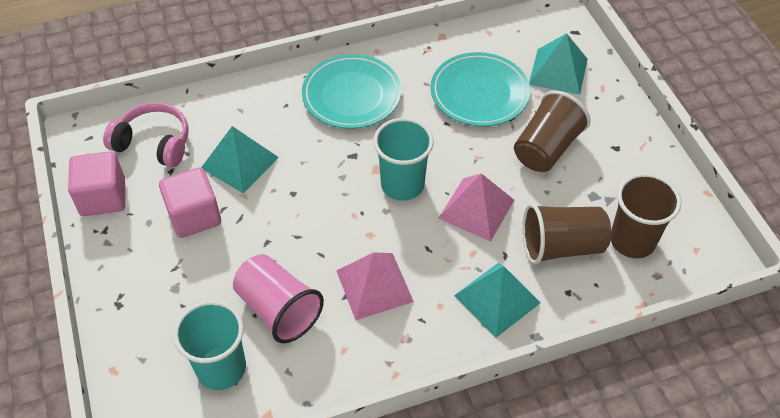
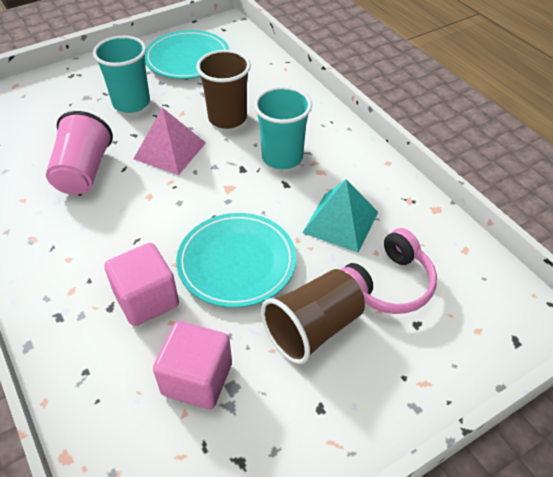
brown cup: [514,91,591,172] [522,203,611,265] [611,173,681,258] = 3 -> [196,50,251,129] [261,269,365,364] = 2
pink pyramid: [336,252,414,320] [438,173,514,242] = 2 -> [134,107,206,175] = 1
turquoise pyramid: [201,126,279,193] [454,263,541,338] [529,33,588,95] = 3 -> [302,179,378,253] = 1

